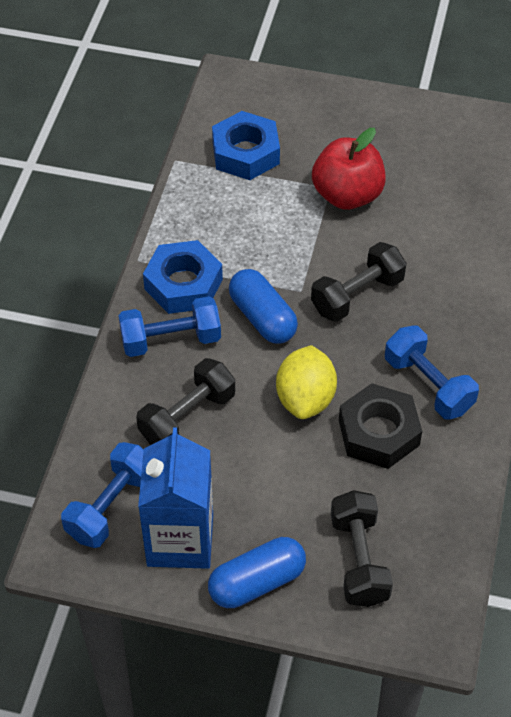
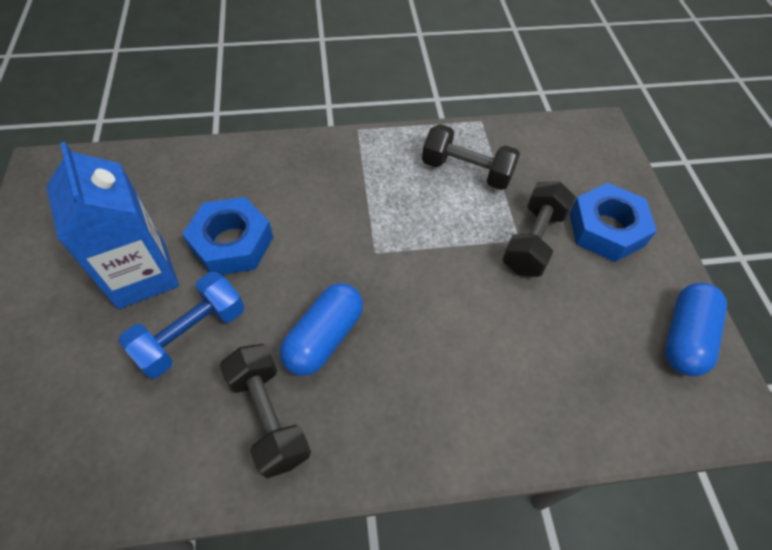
black nut: [339,383,422,469] = 1 -> none = 0
blue dumbbell: [61,442,144,548] [118,296,221,357] [385,326,479,420] = 3 -> [119,272,244,378] = 1
red apple: [312,128,386,210] = 1 -> none = 0
yellow lemon: [276,345,337,419] = 1 -> none = 0

